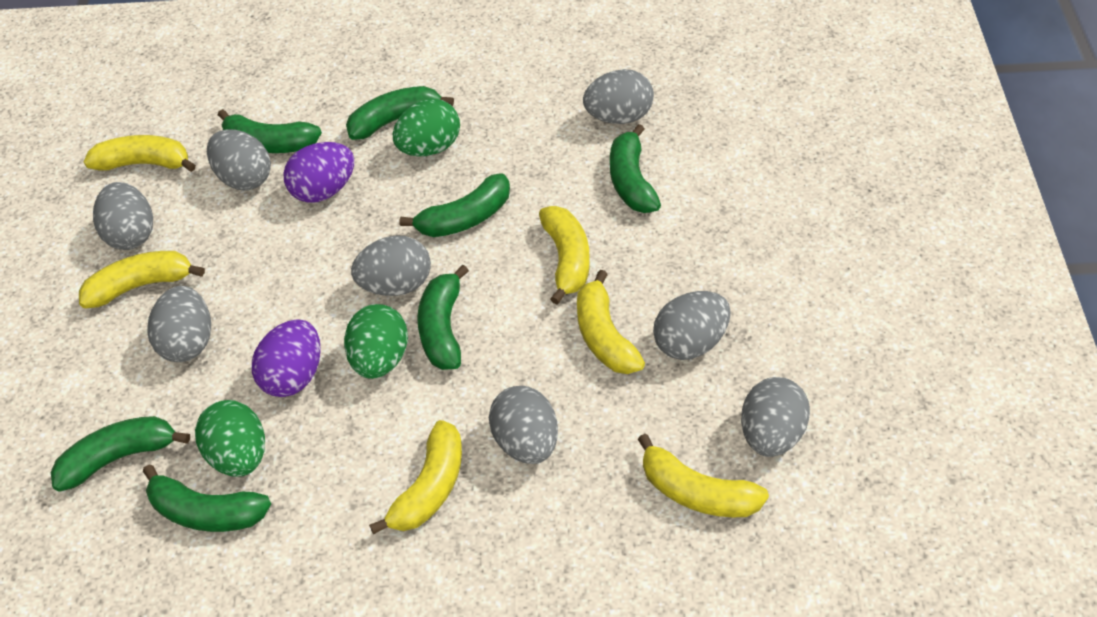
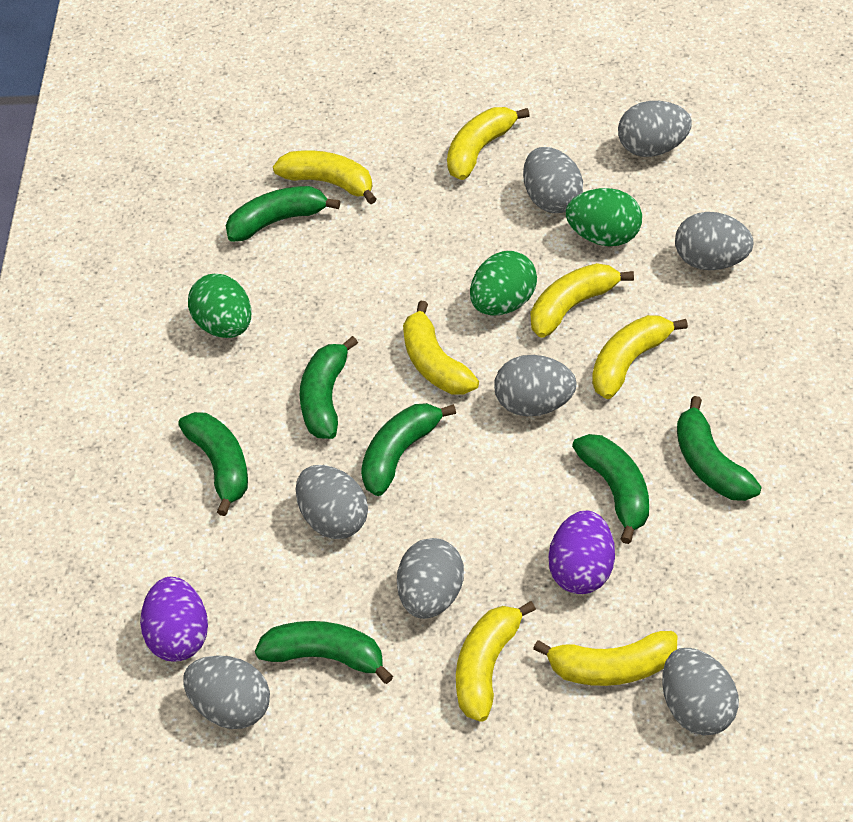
yellow banana: [79,251,205,308] [84,135,196,172] [369,420,462,534] [539,206,590,305] [577,270,645,374] [638,434,769,518] = 6 -> [273,150,376,204] [403,300,479,394] [447,107,530,180] [456,601,536,722] [530,263,634,338] [533,631,677,686] [592,315,688,399] = 7

